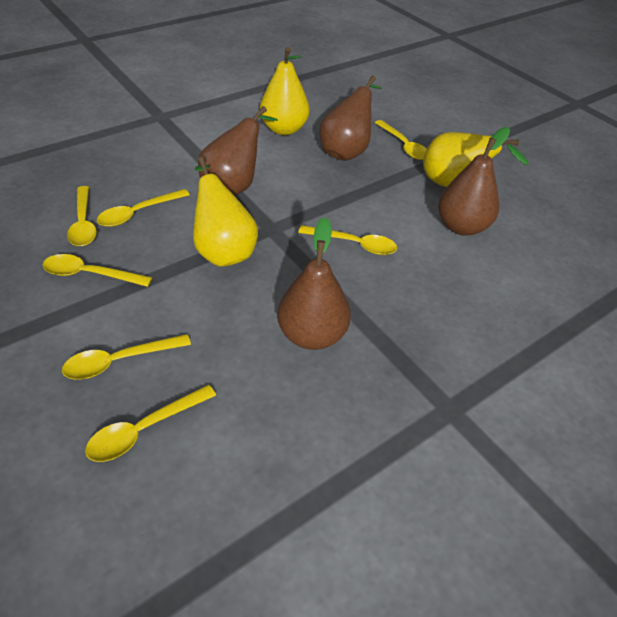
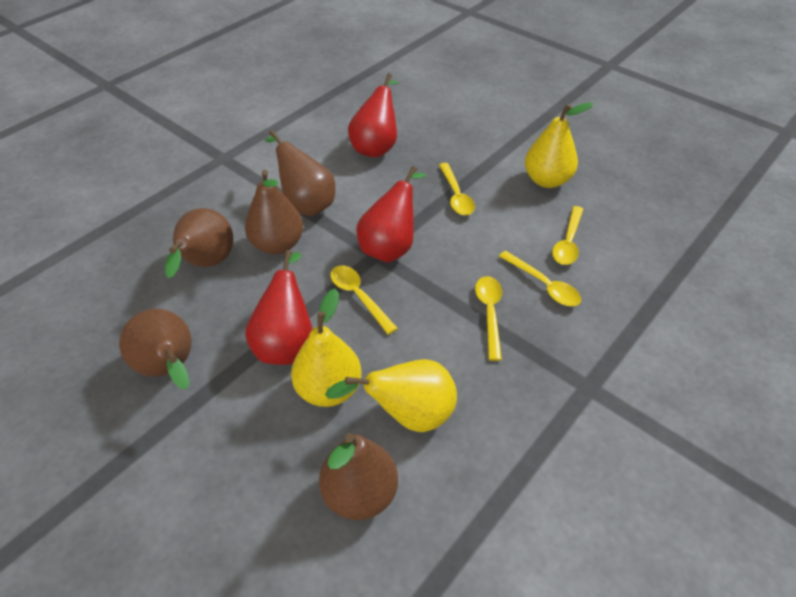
brown pear: [198,106,278,195] [277,217,351,350] [319,75,382,161] [438,127,510,236] = 4 -> [119,309,192,389] [165,208,233,278] [245,170,303,255] [265,130,336,216] [319,433,398,520] = 5
red pear: none = 0 -> [245,250,313,365] [348,73,399,157] [356,166,426,262] = 3
yellow spoon: [43,254,152,287] [62,334,191,380] [67,186,97,246] [85,385,216,462] [97,189,190,227] [298,225,397,255] [375,120,427,160] = 7 -> [330,266,398,335] [439,163,475,215] [475,276,502,361] [499,251,581,306] [552,206,583,265] = 5

